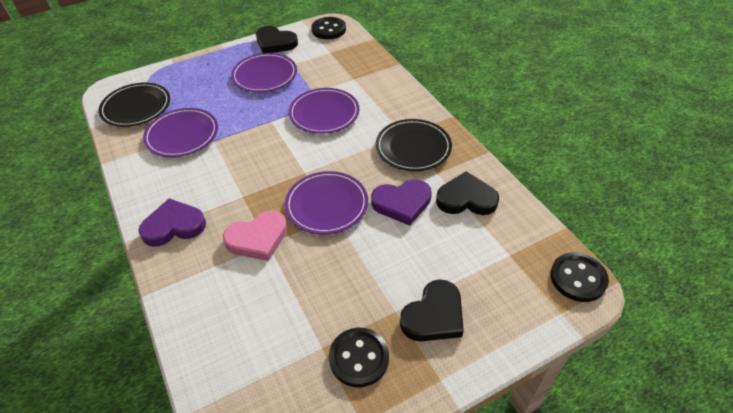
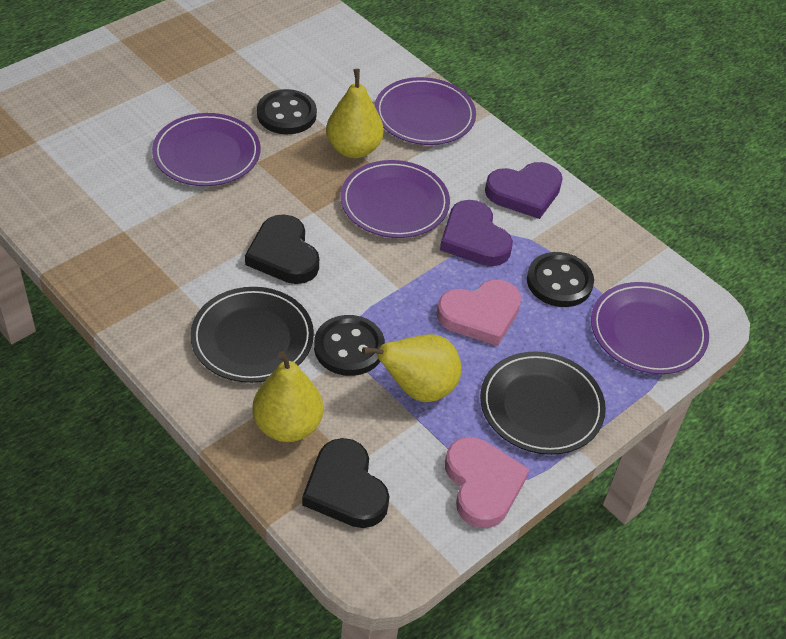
black heart: [256,26,298,53] [400,279,464,341] [436,171,499,215] = 3 -> [245,214,319,284] [302,438,389,528] = 2
pink heart: [223,210,287,261] = 1 -> [437,279,521,346] [445,437,530,528] = 2
yellow pear: none = 0 -> [252,351,323,442] [326,69,384,158] [362,334,462,402] = 3

